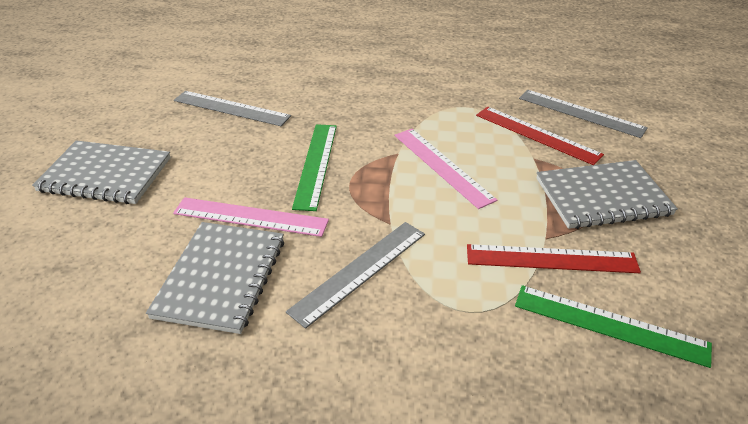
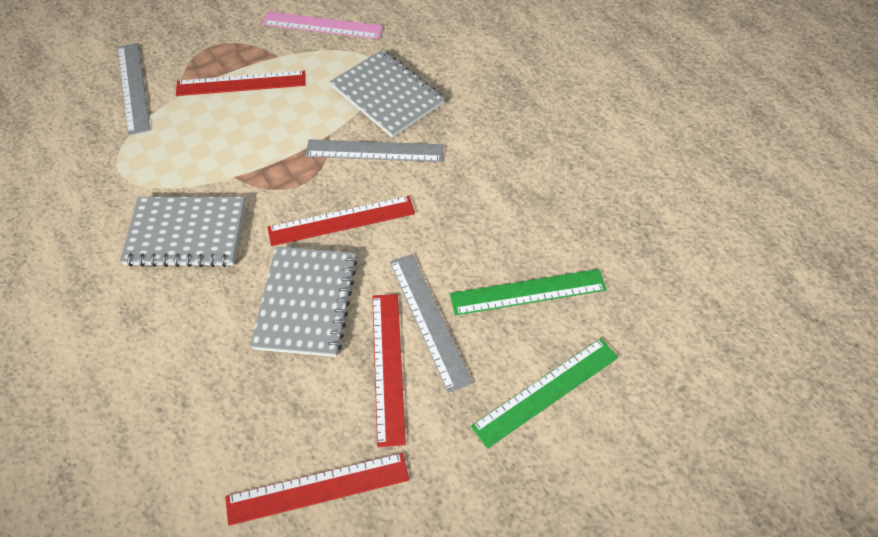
pink ruler: [173,197,329,237] [395,129,497,209] = 2 -> [262,12,383,39] = 1
red ruler: [467,244,641,273] [476,107,604,165] = 2 -> [176,71,306,96] [225,453,409,526] [267,196,415,246] [372,294,406,447] = 4

